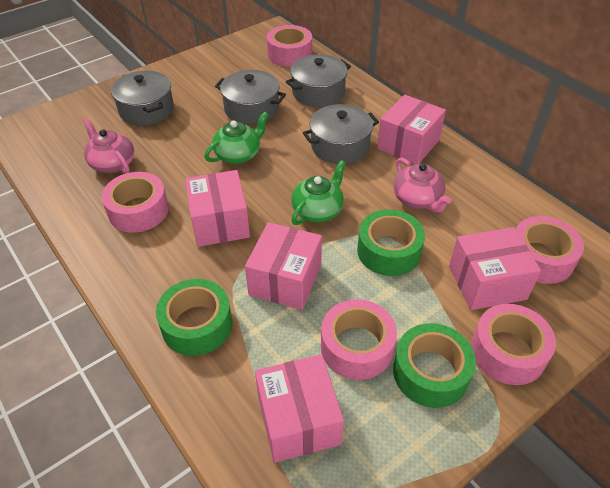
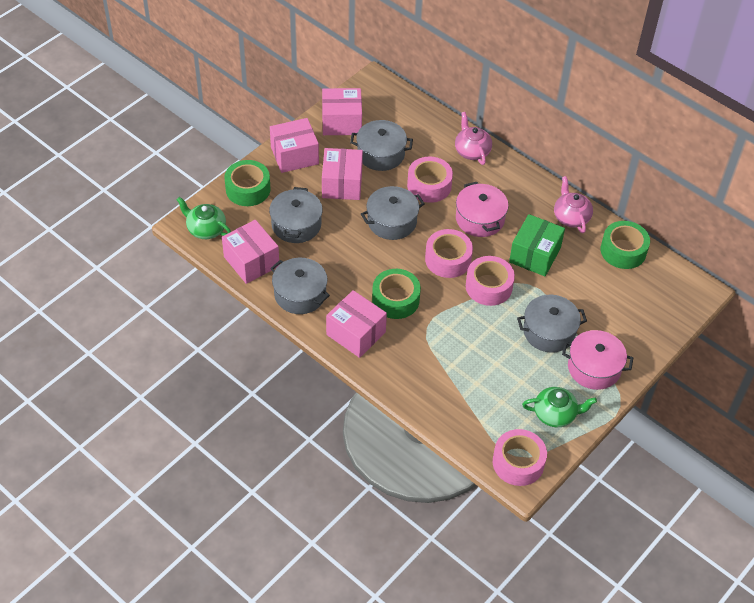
green box: none = 0 -> [509,214,565,276] = 1
grey pot: [111,71,174,126] [215,70,286,125] [286,54,351,107] [303,104,379,164] = 4 -> [269,187,323,243] [270,258,330,314] [350,120,413,171] [361,186,425,240] [517,295,587,353] = 5
pink pot: none = 0 -> [456,182,509,237] [562,330,633,390] = 2
pink tape: [102,172,169,233] [267,25,312,67] [321,299,397,380] [471,304,556,385] [516,216,584,284] = 5 -> [407,157,453,203] [425,229,473,278] [466,256,515,306] [493,429,547,486] = 4

